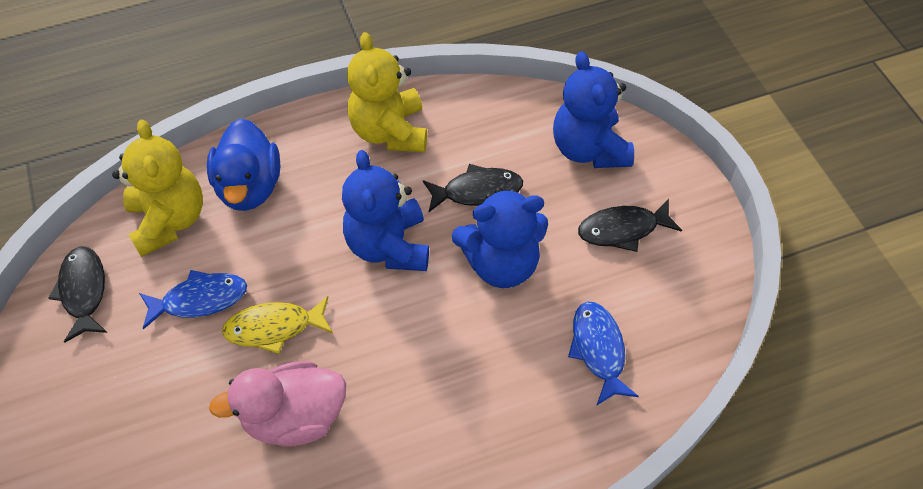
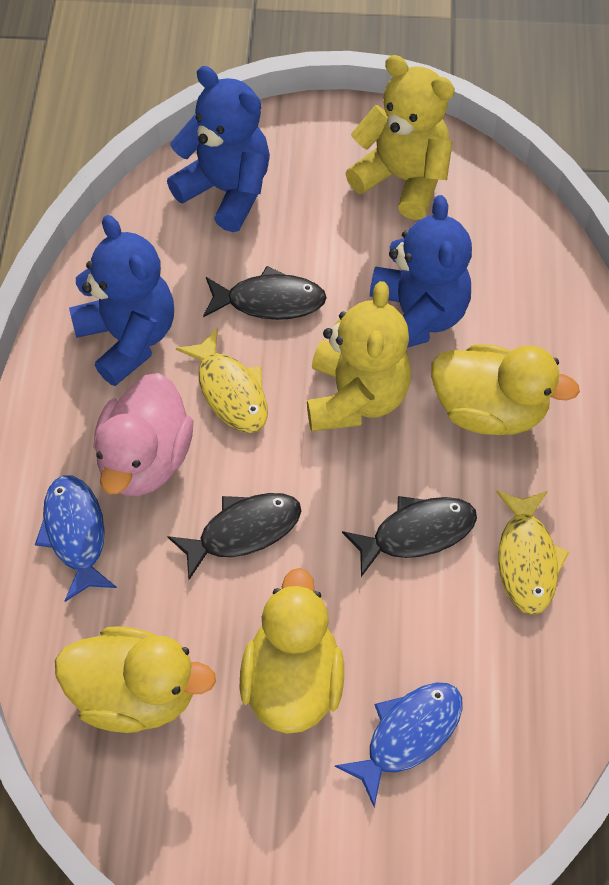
blue duck: [207,118,280,211] = 1 -> none = 0
yellow duck: none = 0 -> [55,626,216,733] [240,568,344,734] [431,344,580,435] = 3
yellow fish: [222,296,333,354] = 1 -> [176,328,268,433] [496,491,569,615] = 2

